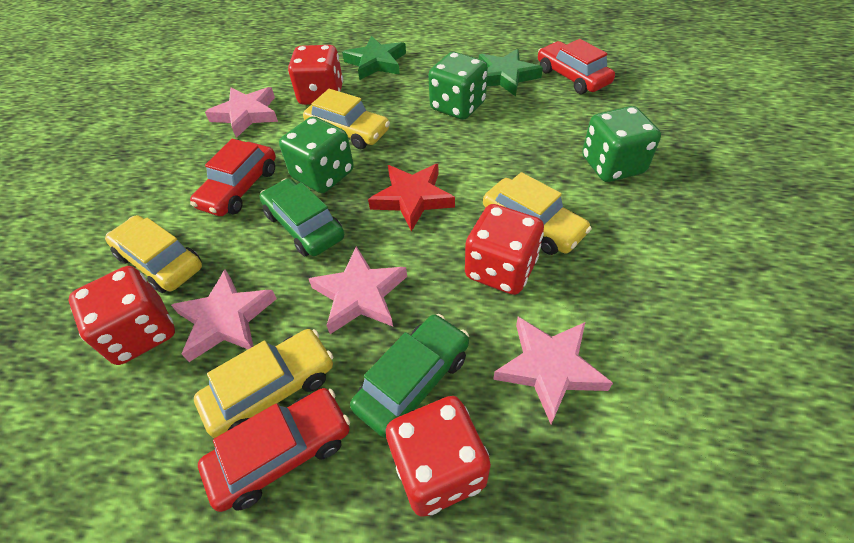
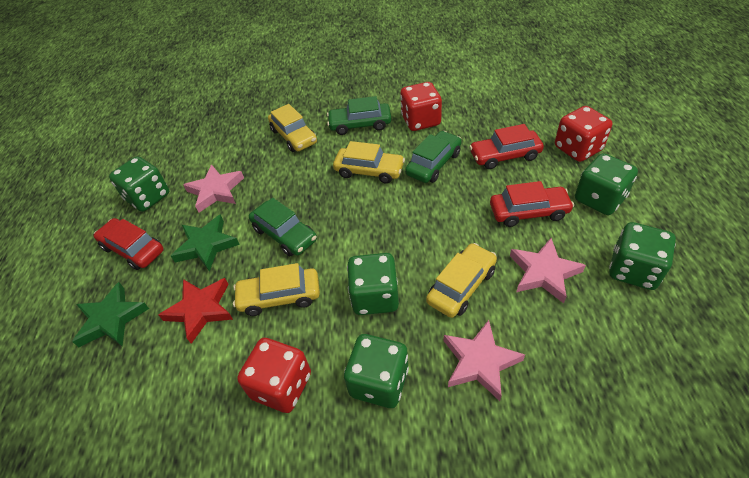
green car: [260,178,344,256] [350,314,469,438] = 2 -> [249,198,317,256] [327,96,391,135] [405,131,462,183] = 3
green dice: [279,116,354,193] [428,52,488,120] [582,106,661,182] = 3 -> [109,156,169,212] [344,334,409,408] [347,253,399,315] [575,153,638,215] [609,222,676,290] = 5
pink star: [171,269,277,362] [205,87,278,138] [309,246,407,334] [493,317,613,424] = 4 -> [183,164,244,213] [443,320,525,401] [510,238,586,303] = 3
red dice: [68,266,175,365] [288,45,343,105] [386,396,491,517] [465,204,544,295] = 4 -> [237,338,311,413] [400,82,442,131] [555,106,612,162] = 3

